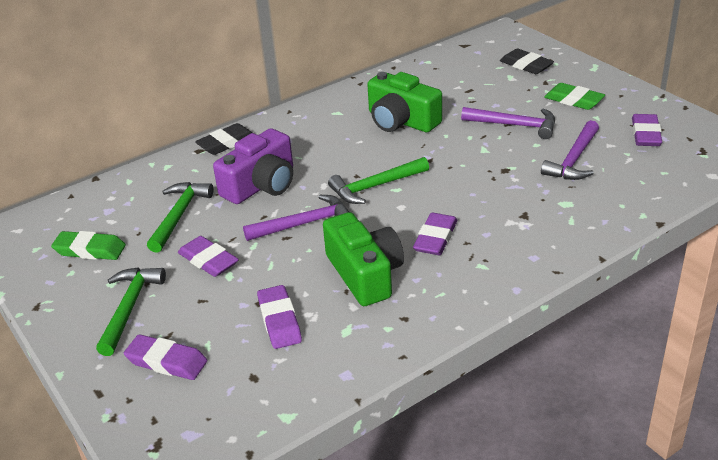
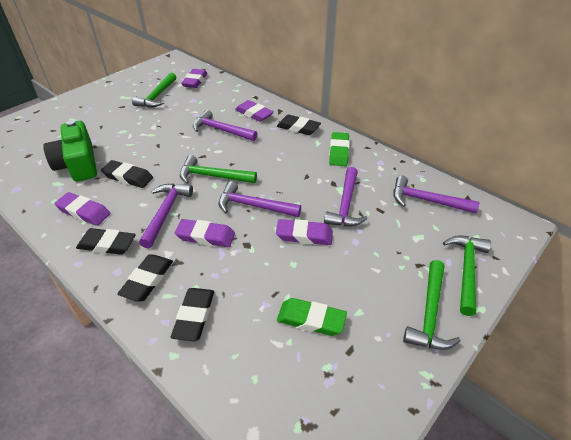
black eraser: [195,123,252,155] [500,49,554,74] = 2 -> [76,228,136,255] [101,160,153,188] [117,254,173,302] [171,288,214,341] [277,115,321,135] = 5
green camera: [323,212,404,306] [367,72,442,132] = 2 -> [43,120,97,182] = 1
green hammer: [96,268,166,356] [147,182,214,253] [328,157,429,204] = 3 -> [132,73,176,108] [180,155,257,184] [403,260,461,350] [443,236,491,316] = 4
purple camera: [213,128,293,204] = 1 -> none = 0
purple hammer: [243,195,349,241] [461,107,555,139] [541,120,599,180] = 3 -> [139,183,193,248] [193,110,258,141] [219,181,301,217] [324,167,368,227] [393,175,480,213] = 5

